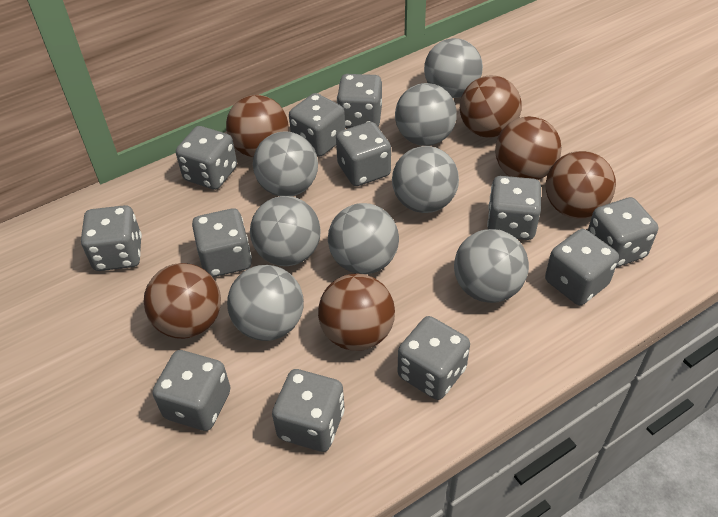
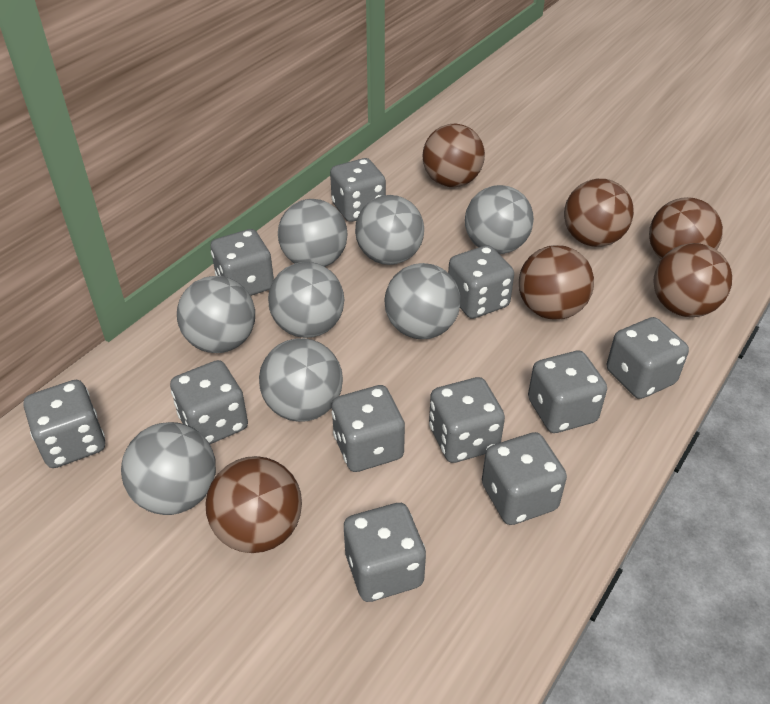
grey dice: [81,205,142,271] [152,350,231,431] [176,126,237,190] [192,208,252,277] [272,369,345,452] [289,93,345,156] [336,122,391,186] [337,74,382,128] [398,316,470,400] [487,176,541,240] [545,229,619,305] [588,197,658,267] = 12 -> [24,380,105,468] [170,360,248,444] [210,229,274,296] [330,158,386,222] [332,385,405,472] [344,503,426,602] [429,377,505,463] [448,245,514,319] [482,432,567,525] [528,351,607,433] [607,317,689,399] = 11

